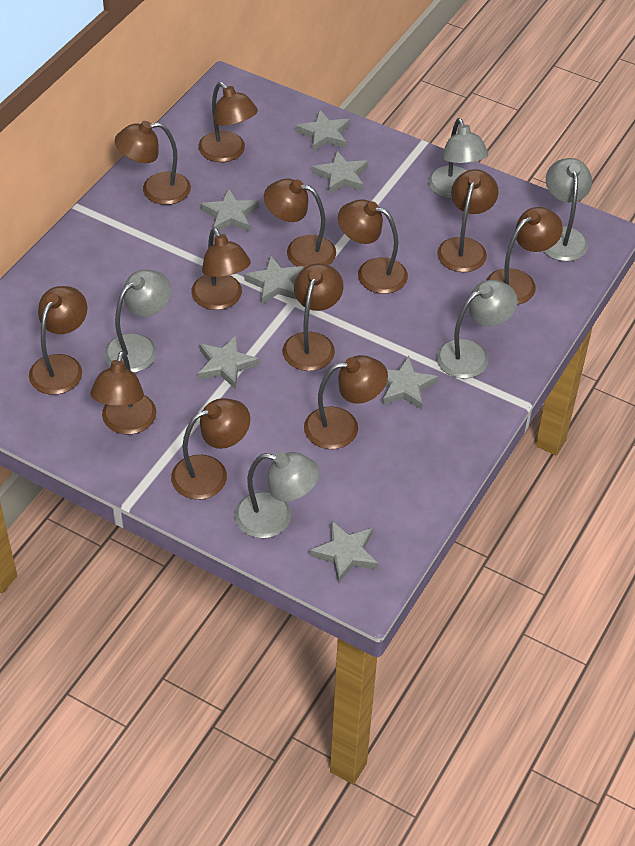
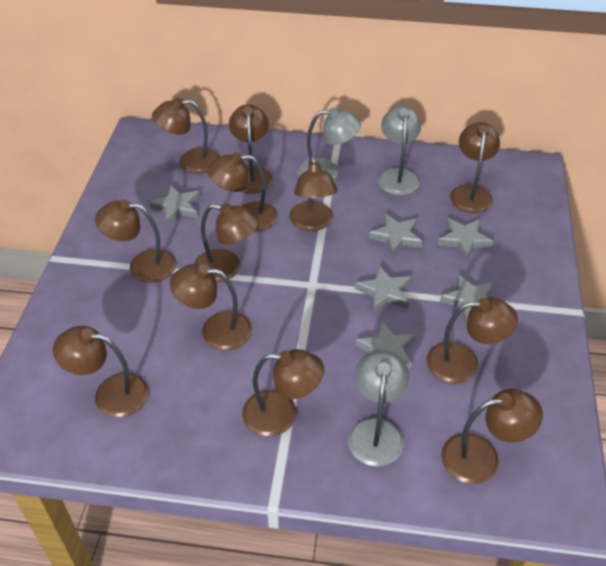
grey lamp: [104,270,171,373] [234,452,320,538] [428,118,488,199] [436,280,518,379] [543,158,592,261] = 5 -> [297,107,361,180] [348,349,409,466] [378,106,421,195] = 3
grey star: [198,335,259,389] [201,188,259,232] [244,255,304,304] [296,109,350,152] [310,520,378,584] [312,151,368,195] [382,356,438,410] = 7 -> [149,185,200,225] [355,265,411,312] [355,321,416,370] [368,214,423,257] [438,218,494,260] [440,275,493,324] = 6

